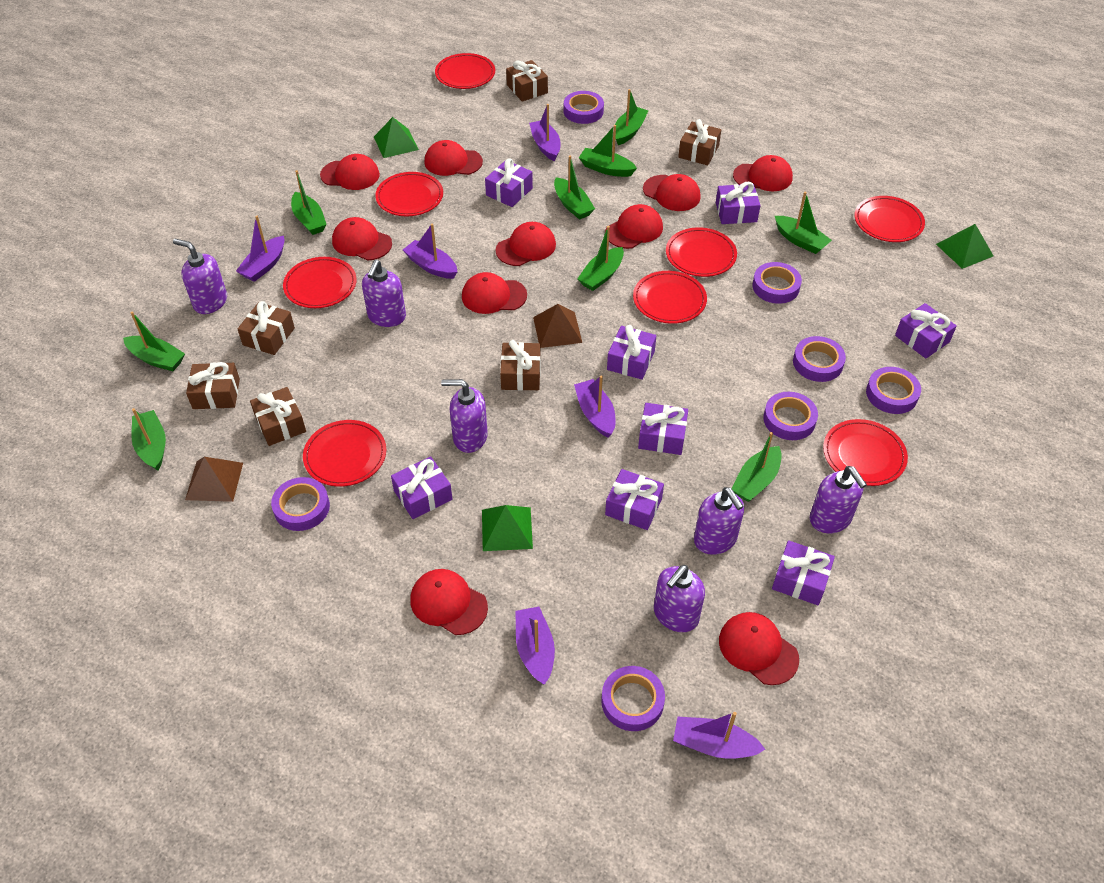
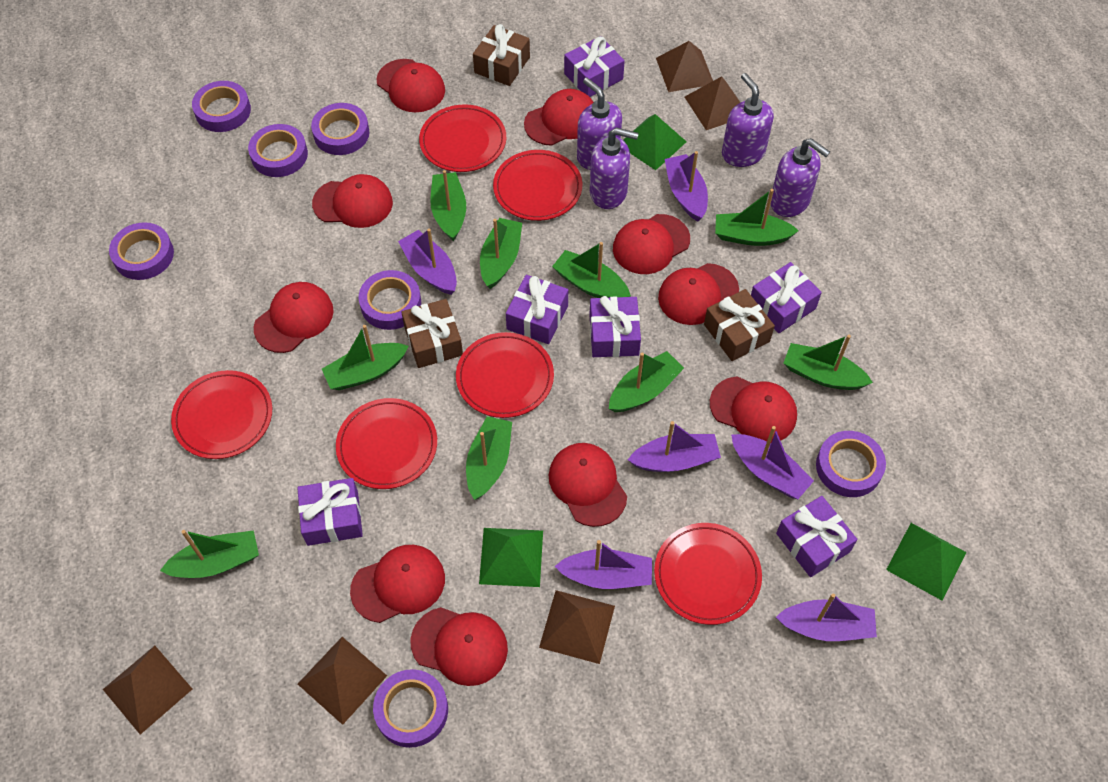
brown gift: [186,362,240,409] [238,301,295,355] [250,387,306,446] [500,340,541,391] [506,60,548,102] [678,119,721,165] = 6 -> [401,299,463,368] [473,24,530,86] [704,289,775,361] = 3
brown pyramid: [185,457,243,502] [533,304,582,348] = 2 -> [103,646,192,735] [298,637,387,725] [539,590,615,664] [656,41,713,92] [685,76,740,130] = 5
purple gift: [391,456,452,519] [485,158,533,207] [605,469,664,530] [607,325,656,380] [638,403,688,455] [716,182,761,224] [772,540,835,605] [895,303,957,358] = 8 -> [297,478,363,546] [506,275,568,344] [564,36,625,97] [589,296,641,357] [751,262,822,333] [776,496,857,577] = 6
purple soap dispenser: [173,239,227,314] [362,260,406,327] [441,379,488,453] [654,565,705,632] [694,487,744,555] [810,466,867,533] = 6 -> [577,78,622,170] [590,128,639,209] [722,73,774,167] [771,138,830,217] = 4
red plate: [283,257,357,308] [303,420,386,487] [375,172,443,216] [435,53,495,89] [633,271,707,324] [666,228,737,277] [823,419,908,486] [854,196,925,242] = 8 -> [171,370,272,459] [336,398,437,489] [419,104,506,172] [456,332,554,418] [493,150,582,221] [654,523,762,625] = 6

